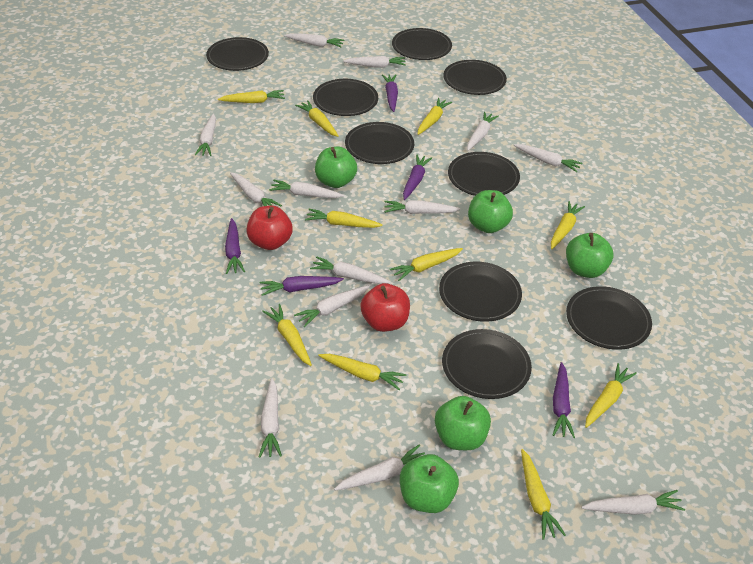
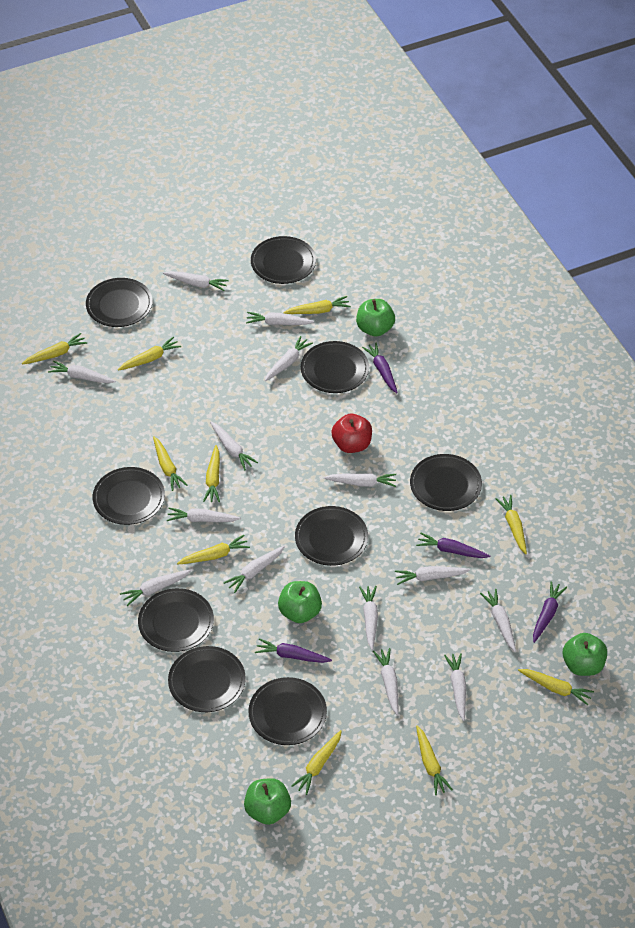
green apple: [315,147,357,188] [400,454,459,513] [435,396,491,450] [468,190,513,233] [566,233,614,278] = 5 -> [244,778,291,825] [278,581,322,623] [356,299,395,337] [563,633,607,676] = 4
purple carrot: [225,218,245,274] [260,276,344,296] [382,74,398,112] [403,155,432,200] [553,362,575,438] = 5 -> [255,638,332,663] [362,343,398,393] [416,532,490,558] [533,581,567,643] = 4
red apple: [246,206,293,250] [360,283,410,332] = 2 -> [331,414,372,453] = 1
white carrot: [195,113,216,156] [230,172,282,206] [259,378,282,458] [269,180,344,198] [284,33,344,47] [294,285,370,327] [310,256,391,284] [334,444,425,490] [343,56,406,68] [384,200,461,214] [467,112,499,151] [514,144,583,172] [581,490,685,515] = 13 -> [48,361,116,383] [120,570,192,606] [163,271,229,291] [167,508,241,522] [210,422,258,470] [223,546,285,593] [246,312,314,325] [265,336,313,381] [324,473,396,487] [359,586,378,650] [373,648,398,715] [395,566,470,585] [444,653,466,721] [480,589,516,652] = 14

